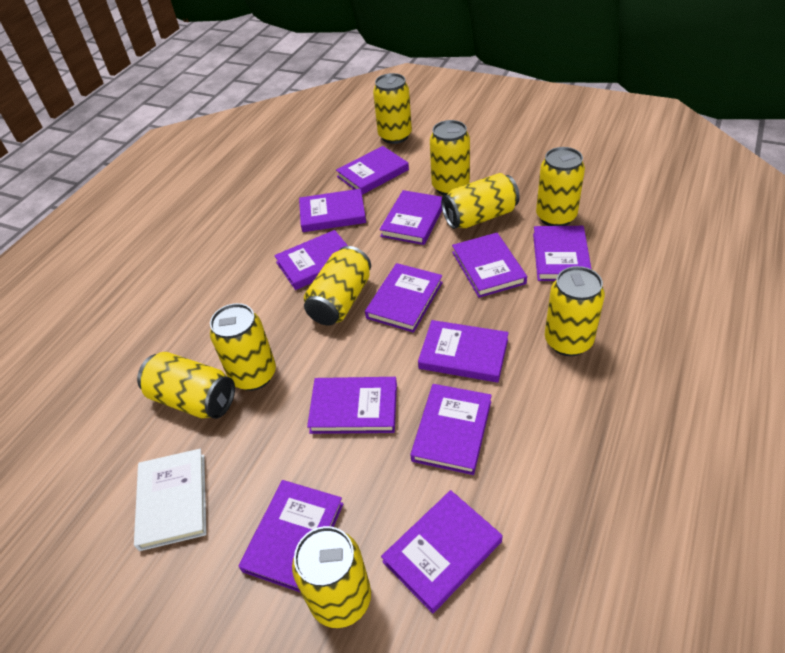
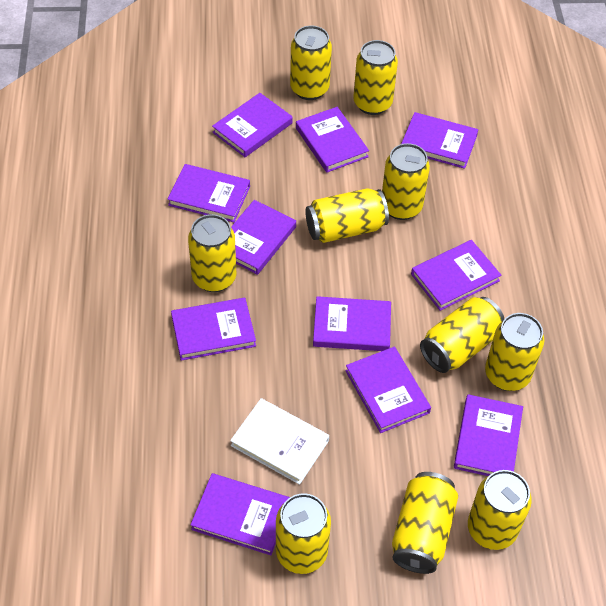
purple book: [239,480,343,593] [274,230,348,290] [299,189,366,232] [307,377,397,434] [336,146,409,195] [365,263,443,333] [379,190,442,245] [381,490,502,613] [410,384,492,475] [418,320,509,383] [452,233,527,298] [533,226,591,281] = 12 -> [167,164,250,222] [171,298,256,361] [191,473,290,555] [212,93,293,157] [231,200,296,275] [296,107,369,173] [313,296,391,351] [346,347,431,433] [401,112,478,169] [411,240,501,311] [454,394,523,476] = 11
yellow can: [137,352,235,419] [210,303,276,391] [292,526,371,628] [304,246,371,326] [373,73,412,144] [430,120,470,196] [441,173,520,229] [536,147,585,226] [545,266,605,356] = 9 -> [188,214,236,292] [276,493,331,574] [290,25,332,100] [305,188,389,243] [353,40,398,115] [382,143,430,220] [392,472,458,574] [420,297,504,373] [468,470,532,550] [485,313,544,391] = 10

